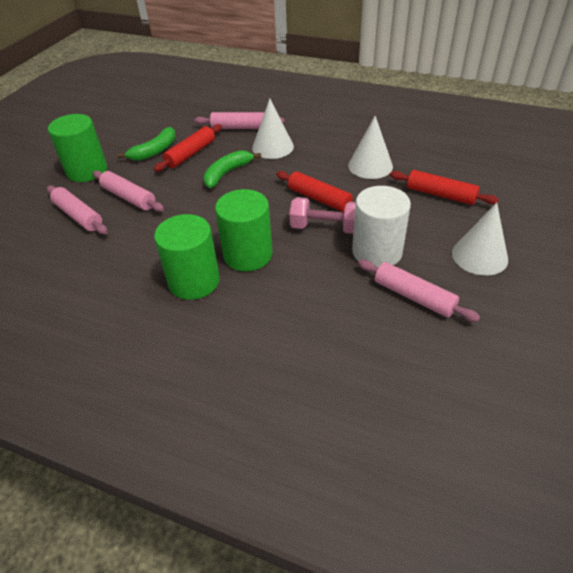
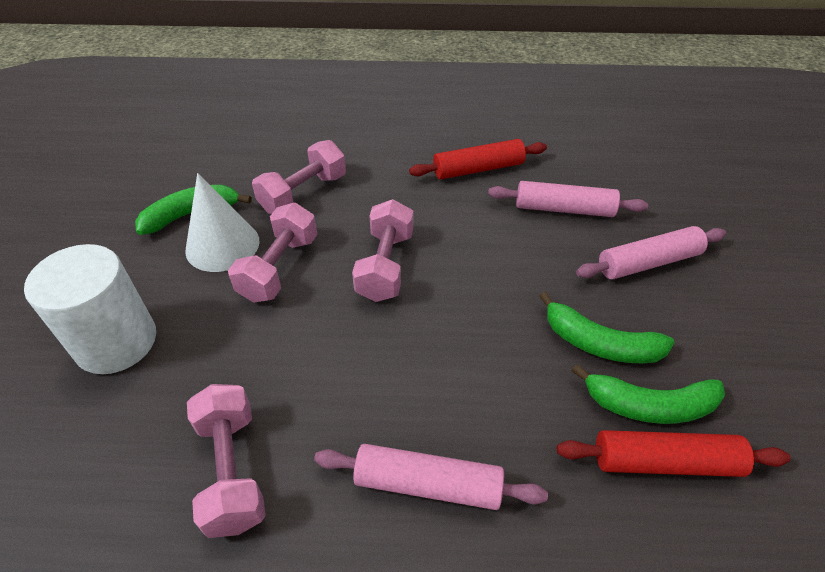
green banana: [117,127,176,161] [203,150,261,188] = 2 -> [135,185,252,235] [539,292,675,363] [571,364,725,424] = 3
green cylinder: [48,114,107,182] [154,214,220,300] [215,189,273,271] = 3 -> none = 0
pink dumbbell: [289,197,356,234] = 1 -> [187,384,266,538] [228,203,317,303] [252,140,346,214] [352,199,413,302] = 4
pink rolling pin: [47,185,108,234] [93,171,164,212] [194,112,284,129] [358,260,480,322] = 4 -> [314,444,548,510] [488,181,648,217] [576,226,726,280] = 3
red rolling pin: [154,124,222,172] [276,171,353,212] [390,170,499,205] = 3 -> [409,139,547,180] [557,430,791,477] = 2
white cone: [252,98,294,159] [348,116,393,179] [452,202,508,275] = 3 -> [185,173,260,272] = 1

